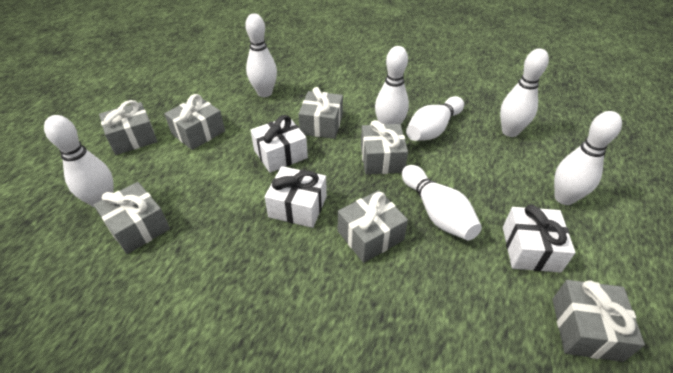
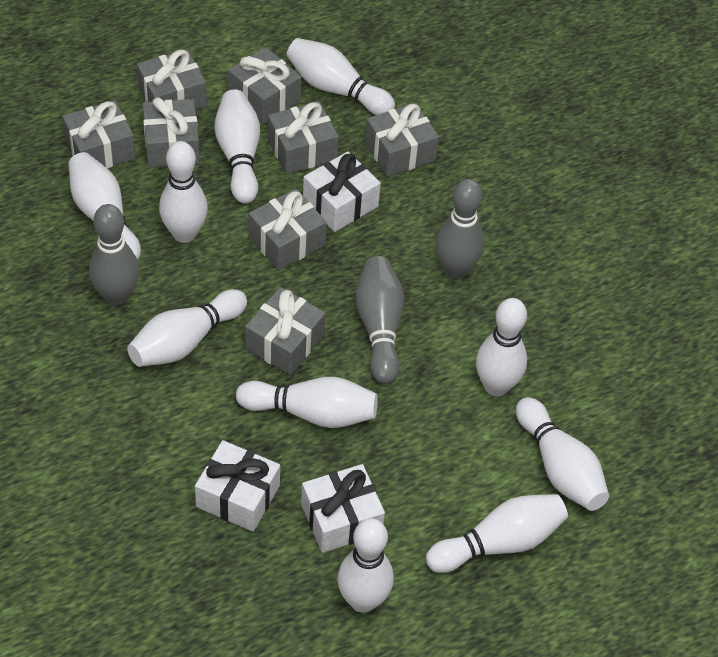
grey bowling pin: none = 0 -> [89,204,139,305] [355,256,404,384] [436,179,484,279] = 3
grey gift: [94,182,170,254] [99,100,157,155] [164,94,225,150] [298,87,343,139] [338,190,408,263] [361,120,408,174] [552,280,645,362] = 7 -> [62,100,136,168] [137,49,207,110] [143,97,200,168] [228,47,301,124] [245,287,326,375] [248,189,327,271] [268,101,339,175] [365,103,439,177] = 8
white bowling pin: [44,115,114,208] [245,13,277,97] [375,46,409,124] [402,165,482,240] [406,96,464,141] [500,48,549,137] [554,111,622,205] = 7 -> [69,152,141,260] [127,289,247,367] [159,141,208,243] [214,90,260,204] [236,377,378,428] [286,38,395,115] [338,518,394,613] [426,494,568,573] [476,298,527,396] [516,397,609,511] = 10

